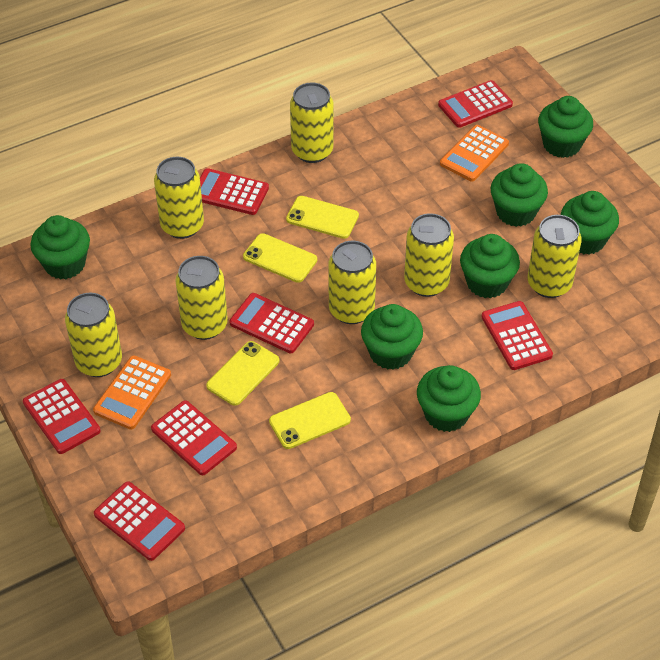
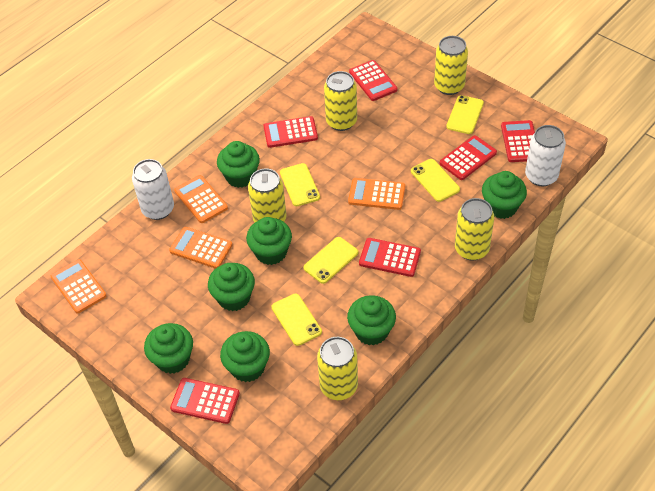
orange calculator: [93,356,171,429] [440,125,509,182] = 2 -> [51,259,107,314] [169,227,232,269] [174,175,228,223] [348,178,405,210] = 4
red calculator: [23,379,101,454] [94,481,185,561] [151,400,237,475] [200,168,269,215] [229,293,314,353] [438,80,513,128] [481,301,553,370] = 7 -> [170,378,240,424] [263,116,318,148] [349,60,398,101] [359,238,421,277] [440,135,497,180] [501,120,535,162] = 6
white can: none = 0 -> [132,159,174,220] [525,125,566,186] = 2
yellow can: [65,293,122,377] [154,157,204,239] [175,256,228,340] [290,83,333,163] [329,241,376,324] [404,213,454,297] [528,215,582,298] = 7 -> [248,168,287,222] [317,337,358,400] [324,71,357,131] [434,36,468,95] [455,198,494,261] = 5
yellow phone: [206,341,279,406] [243,233,317,283] [269,392,351,449] [286,196,359,239] = 4 -> [271,293,322,346] [280,163,320,206] [303,237,358,284] [411,159,460,202] [446,95,484,134] = 5

